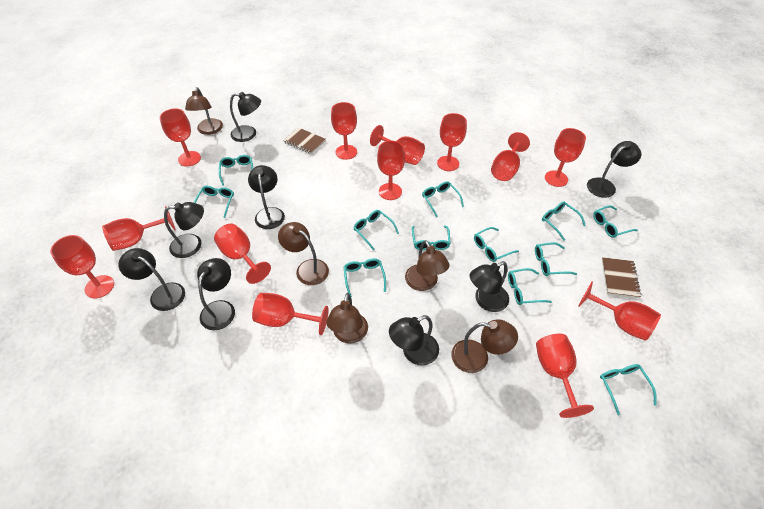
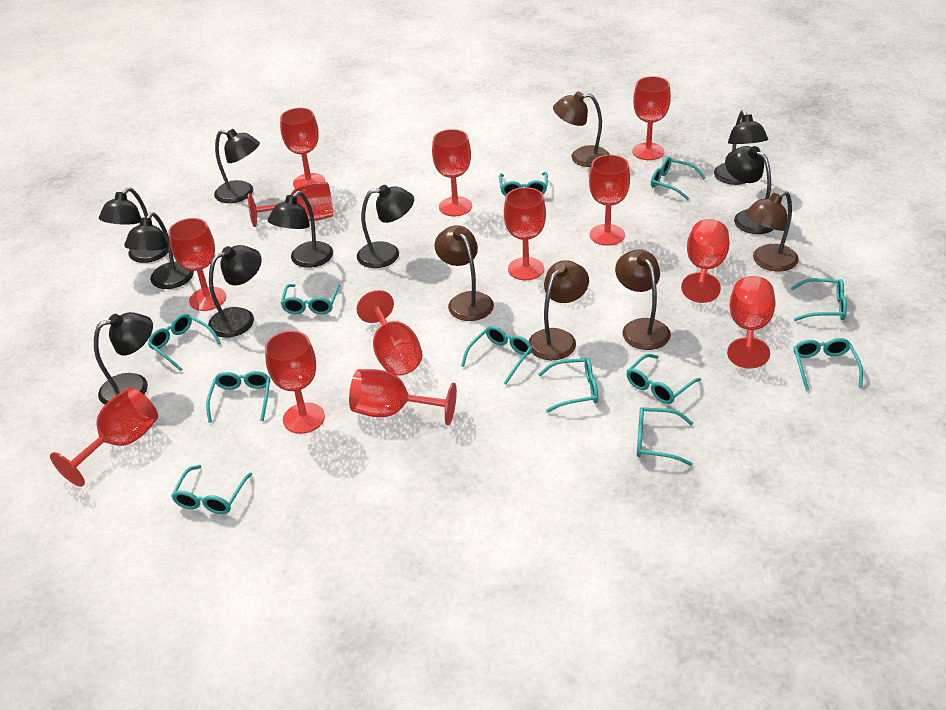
black lamp: [118,248,185,311] [164,202,204,258] [197,258,235,330] [230,92,261,142] [248,165,285,229] [389,315,439,366] [470,261,509,312] [587,141,641,198] = 8 -> [94,312,153,405] [99,187,168,263] [124,212,194,289] [208,245,262,338] [214,129,260,203] [268,191,333,268] [357,185,414,268] [714,110,768,185] [725,146,774,234] = 9
brown notebook: [283,127,326,154] [602,257,641,298] = 2 -> none = 0

